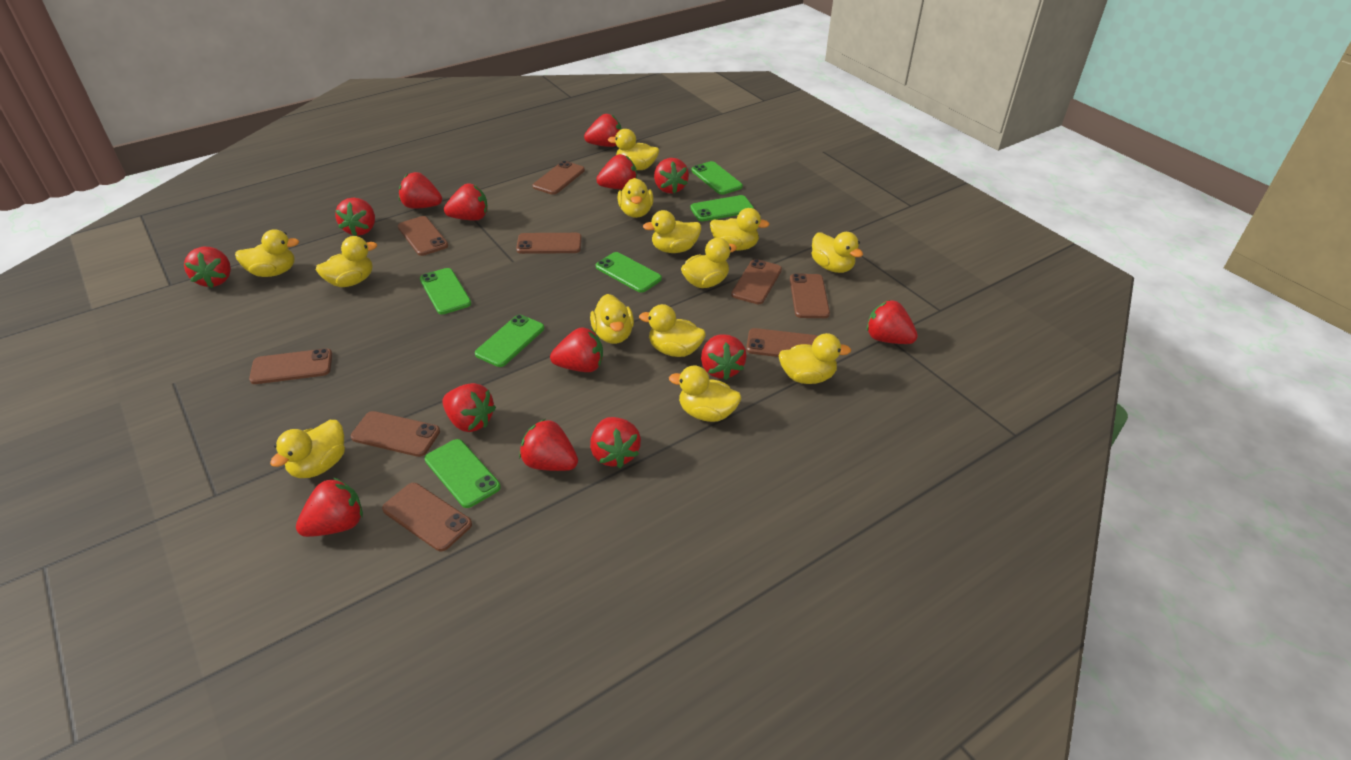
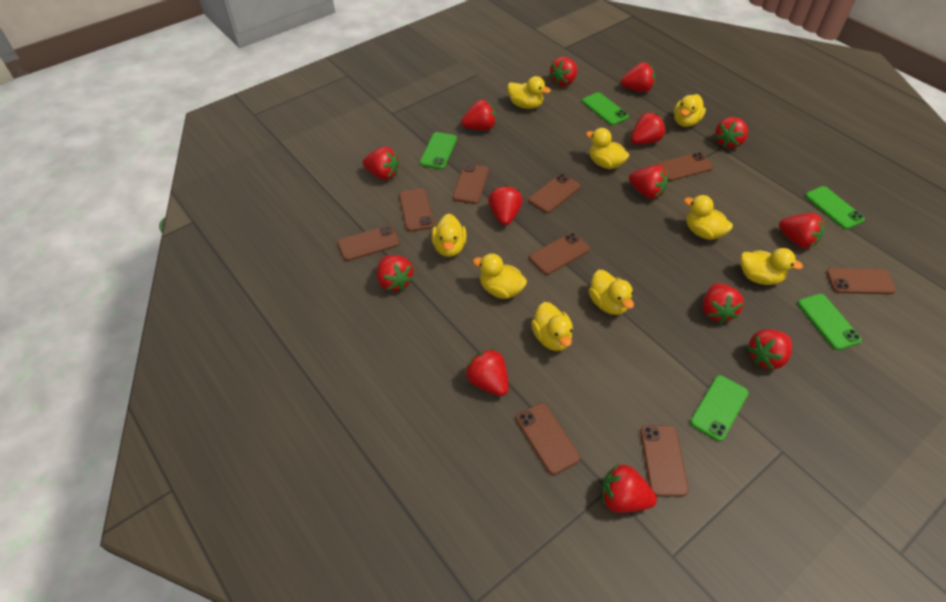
green phone: [420,268,471,314] [425,439,501,508] [475,315,544,367] [596,252,662,293] [690,195,754,221] [691,161,743,195] = 6 -> [420,132,457,169] [582,92,629,125] [690,375,749,441] [798,294,862,350] [805,186,865,229] = 5
yellow duck: [235,229,299,277] [270,420,345,478] [316,236,377,287] [590,294,634,344] [608,129,659,170] [617,178,653,218] [639,304,706,357] [643,210,701,253] [669,365,741,422] [681,238,737,288] [710,208,770,251] [779,333,851,384] [812,232,863,273] = 13 -> [431,214,467,257] [473,253,527,299] [507,76,551,109] [531,302,573,351] [586,128,629,169] [588,270,634,315] [674,94,706,127] [684,195,733,240] [740,248,803,285] = 9

